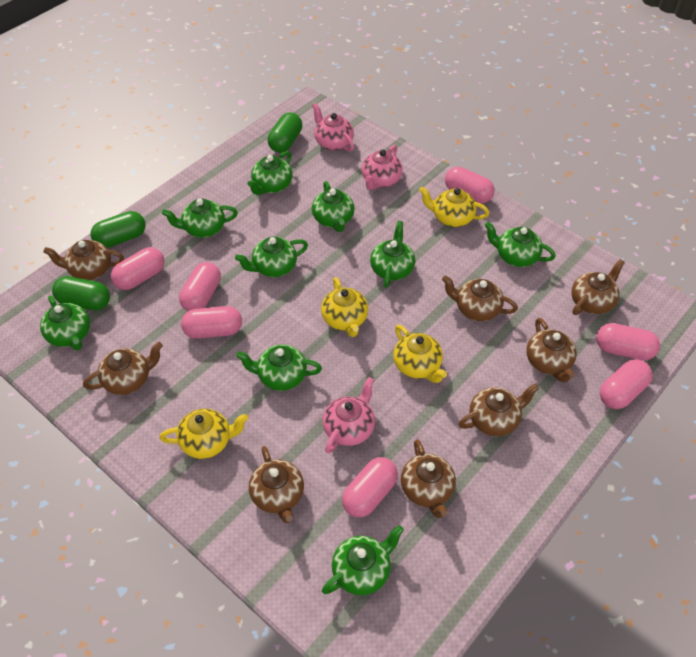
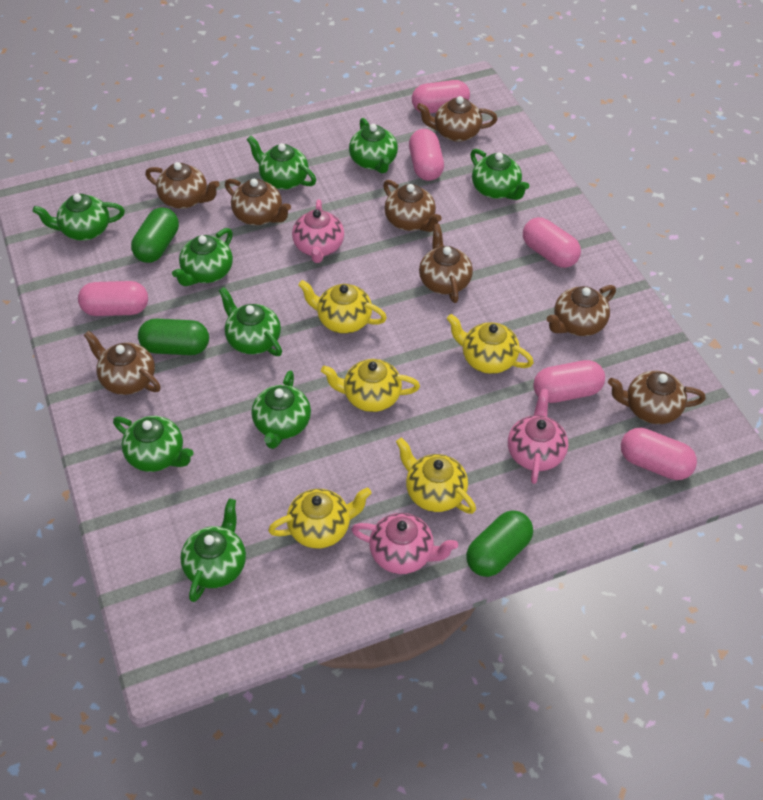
pink capsule: [111,247,165,290] [179,262,221,311] [181,306,242,339] [342,457,398,518] [445,167,494,203] [596,323,660,360] [600,359,653,409] = 7 -> [78,281,148,316] [409,129,444,181] [412,80,470,114] [523,217,581,268] [533,360,605,403] [621,428,697,480] = 6
yellow teapot: [159,408,248,459] [321,277,368,337] [393,325,447,383] [419,187,489,227] = 4 -> [268,487,372,548] [298,280,387,334] [321,359,420,412] [396,437,476,514] [447,314,534,374] = 5

